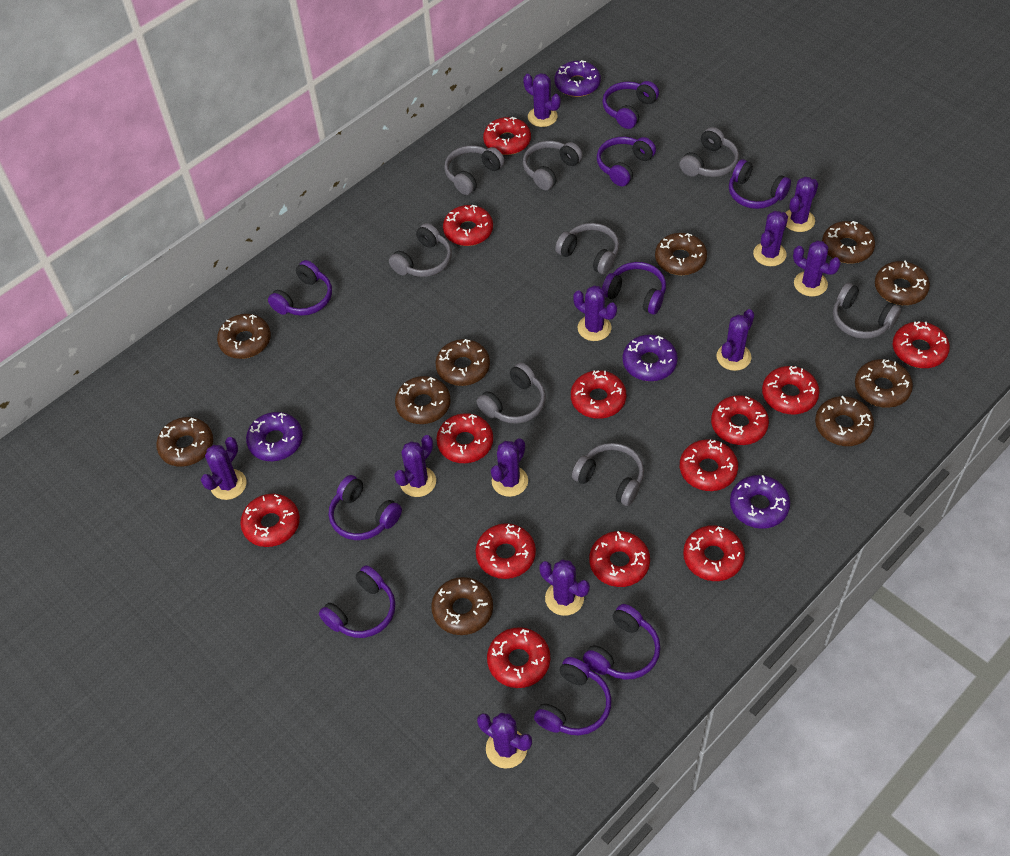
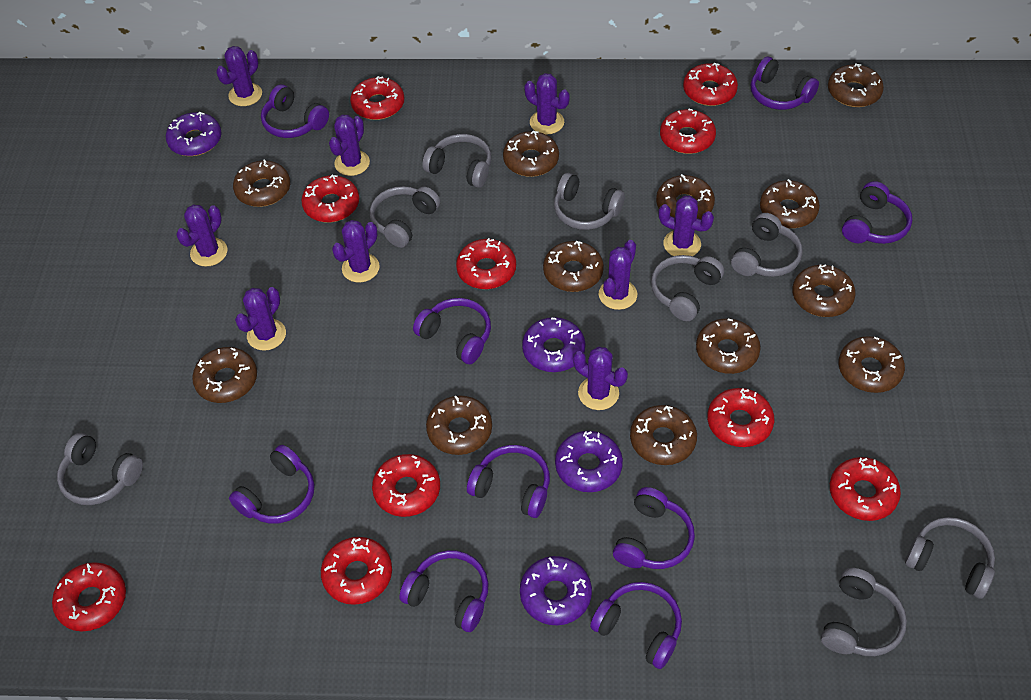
brown donut: [156,417,213,467] [217,314,271,359] [395,376,451,424] [431,577,493,635] [435,339,490,386] [655,233,707,275] [815,396,874,446] [822,221,875,263] [855,359,913,408] [875,261,930,305] = 10 -> [192,347,257,403] [233,159,290,207] [426,395,492,455] [503,131,559,177] [543,241,604,292] [630,405,697,465] [656,174,715,219] [696,319,761,374] [760,179,820,228] [792,264,856,317] [828,64,884,107] [839,336,905,393] = 12
purple cactus: [201,437,246,500] [394,435,436,497] [477,713,532,769] [491,438,528,497] [523,73,561,127] [539,559,590,616] [573,285,617,341] [716,309,754,371] [753,211,788,266] [785,177,818,232] [793,240,841,296] = 11 -> [176,204,228,267] [216,46,262,106] [235,287,286,351] [329,115,370,176] [332,220,380,282] [524,73,570,134] [573,347,628,410] [599,240,637,310] [659,196,714,256] = 9
red donut: [240,494,300,547] [437,413,493,463] [443,205,493,246] [475,523,536,579] [483,117,531,155] [487,627,550,688] [571,370,626,419] [589,531,650,587] [680,439,738,491] [683,525,745,581] [711,395,769,445] [762,366,820,414] [893,321,950,368] = 13 -> [52,562,126,631] [301,175,359,222] [321,537,392,605] [350,76,404,120] [372,454,440,517] [456,238,516,289] [660,109,716,154] [683,63,738,106] [707,388,774,447] [830,457,901,521] = 10

